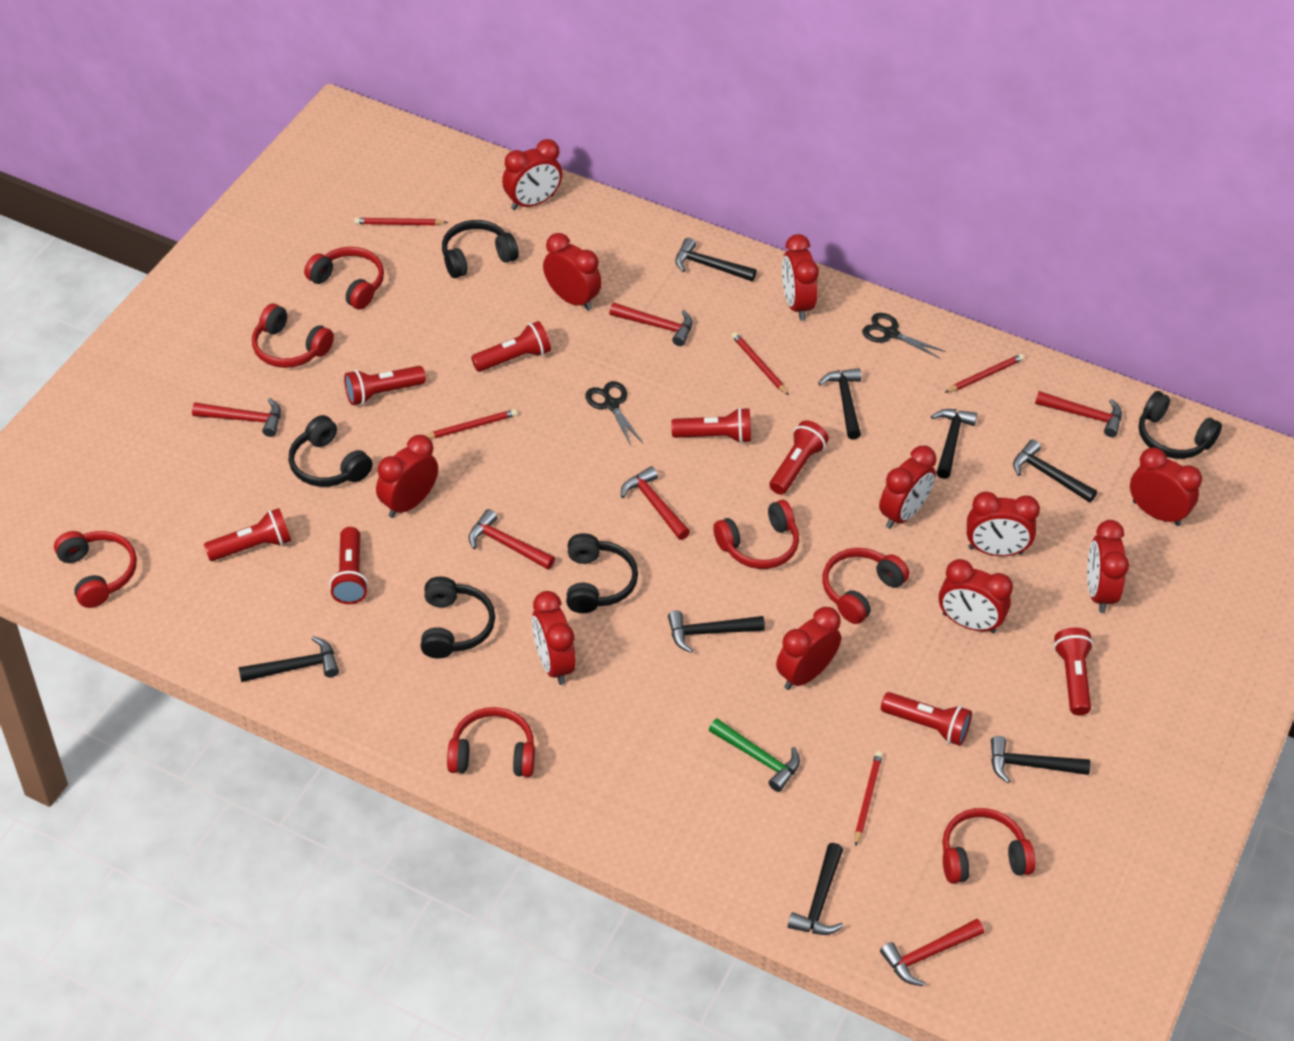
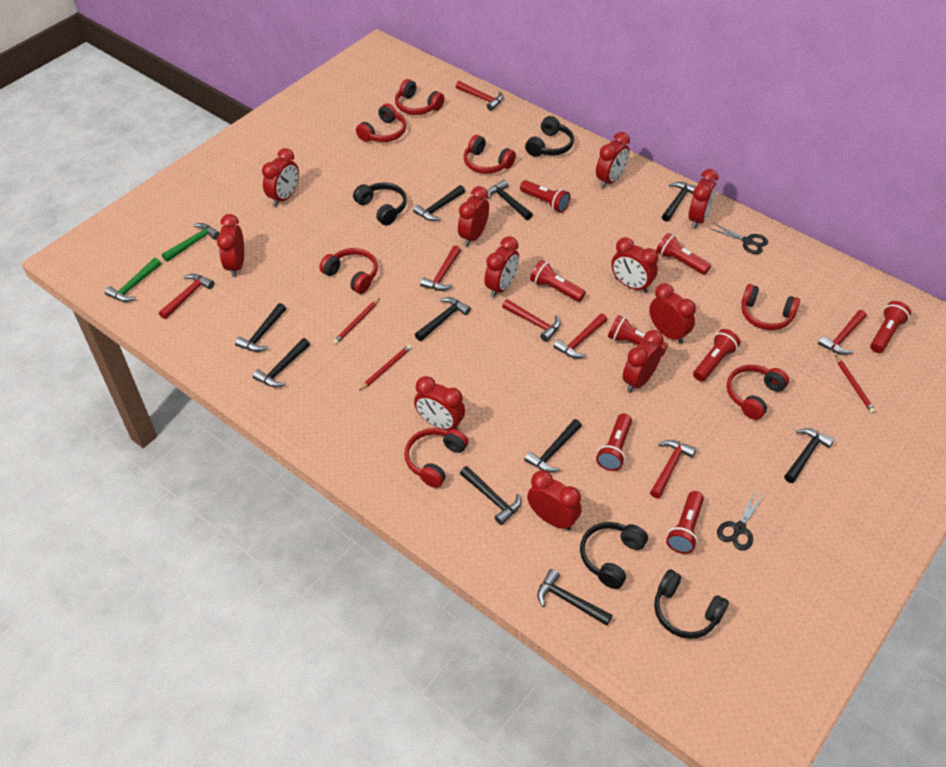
black hammer: [238,636,339,682] [668,611,765,653] [675,238,757,281] [788,843,844,935] [818,368,861,439] [931,409,977,479] [991,736,1091,783] [1013,440,1097,503] = 8 -> [235,303,286,352] [253,338,310,388] [413,185,465,221] [415,297,471,341] [460,466,521,525] [487,180,533,220] [524,419,582,473] [537,569,612,626] [662,182,697,222] [784,428,834,483] = 10
black headphones: [288,415,373,487] [421,577,495,659] [442,220,519,278] [566,533,638,613] [1139,391,1222,459] = 5 -> [353,183,407,225] [525,116,574,157] [580,522,648,589] [654,569,729,639] = 4
green hammer: [709,718,800,792] = 1 -> [105,258,161,302] [162,223,220,262] = 2
red hammer: [192,398,281,437] [469,509,555,569] [609,303,693,346] [621,466,690,540] [880,919,984,986] [1035,391,1122,437] = 6 -> [159,274,214,319] [420,245,461,291] [456,81,503,111] [502,299,561,342] [553,313,607,358] [650,440,696,498] [818,310,867,355] = 7
red pencil: [354,218,448,225] [426,409,517,439] [732,332,789,396] [855,751,883,847] [945,354,1024,393] = 5 -> [333,298,380,344] [359,345,412,391] [835,355,876,413] = 3

